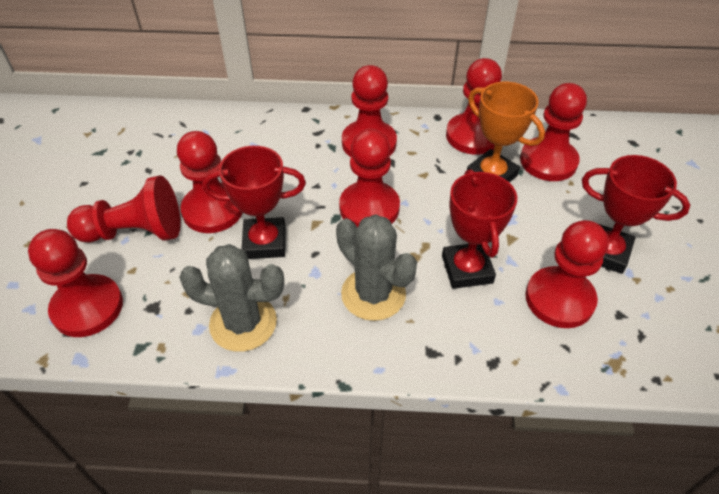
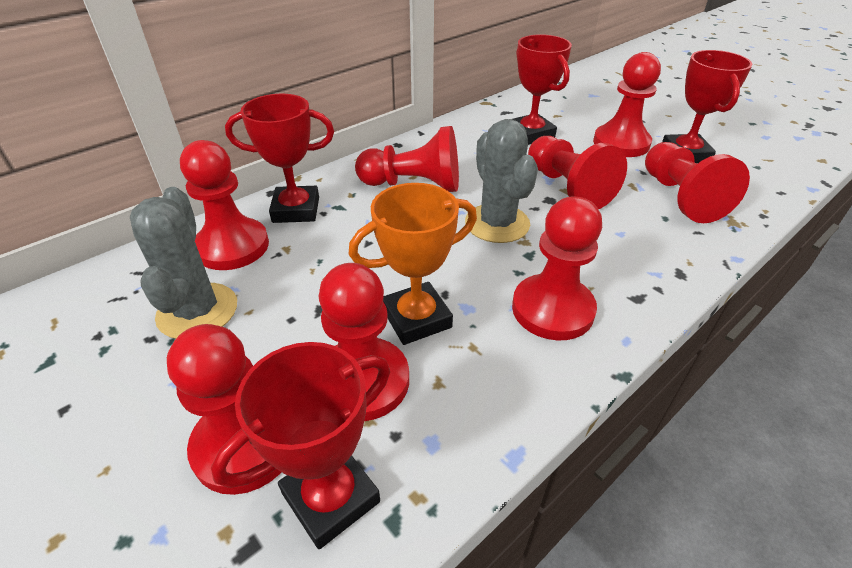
red trophy: [202,146,306,259] [442,169,517,289] [582,155,690,274] = 3 -> [211,342,390,549] [225,94,334,223] [513,34,572,145] [662,50,752,163] = 4

